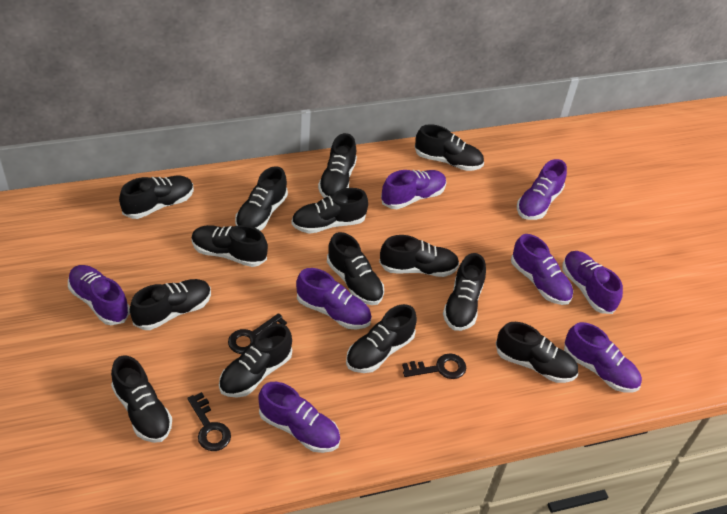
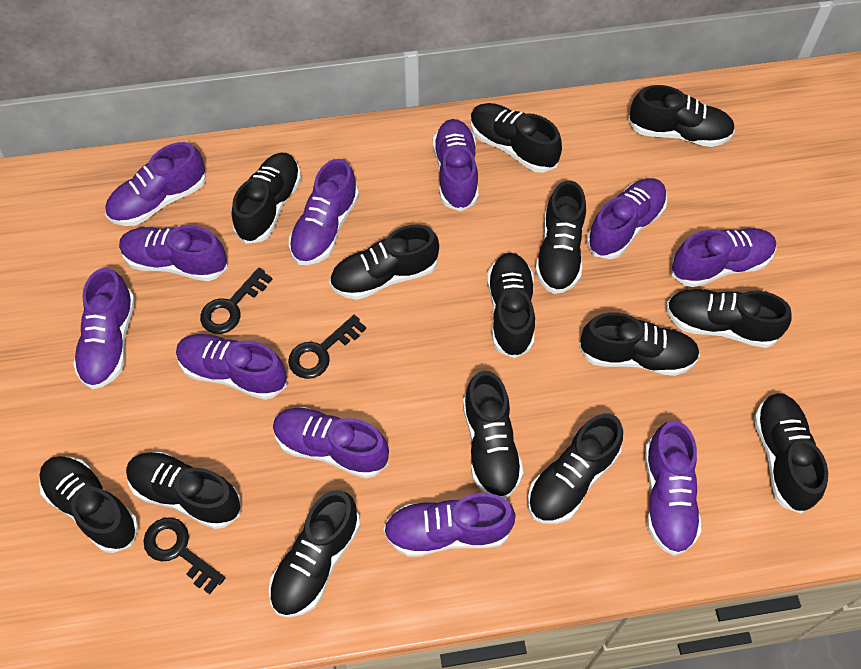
purple shoe: [68,265,130,325] [258,382,340,453] [296,268,372,329] [381,170,447,209] [511,234,573,305] [517,159,567,220] [562,251,623,314] [564,322,642,393] = 8 -> [73,268,135,389] [105,142,206,226] [119,225,228,281] [176,334,287,400] [273,407,389,478] [289,159,359,265] [383,493,516,557] [433,119,478,211] [587,178,667,259] [645,420,702,556] [671,228,776,287] = 11

